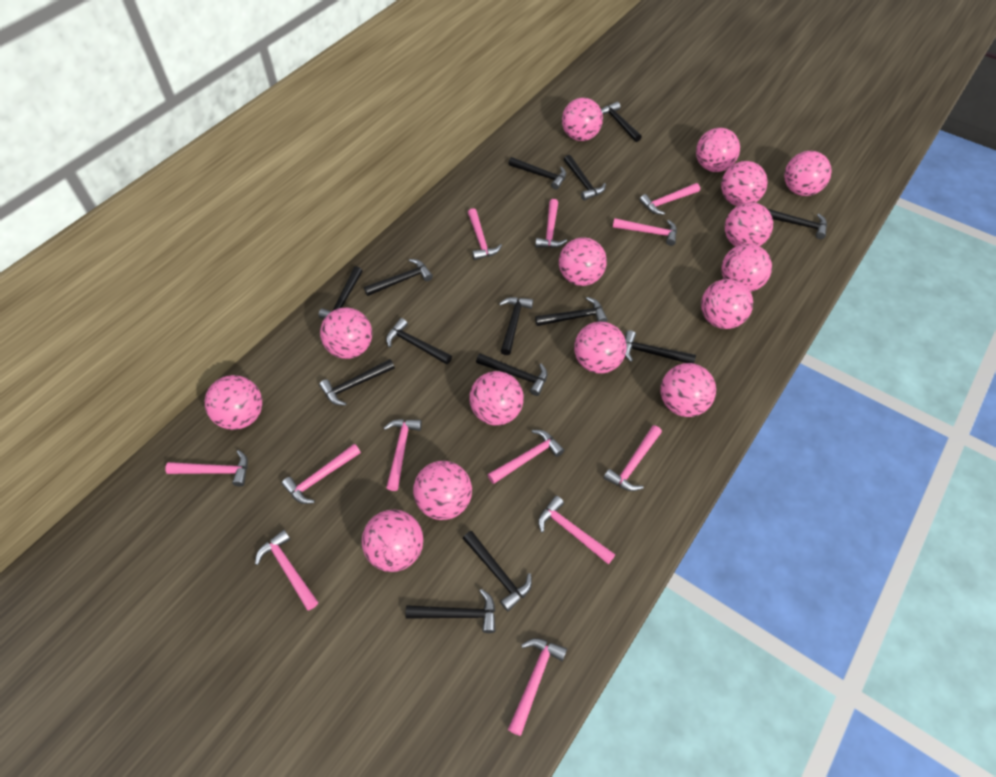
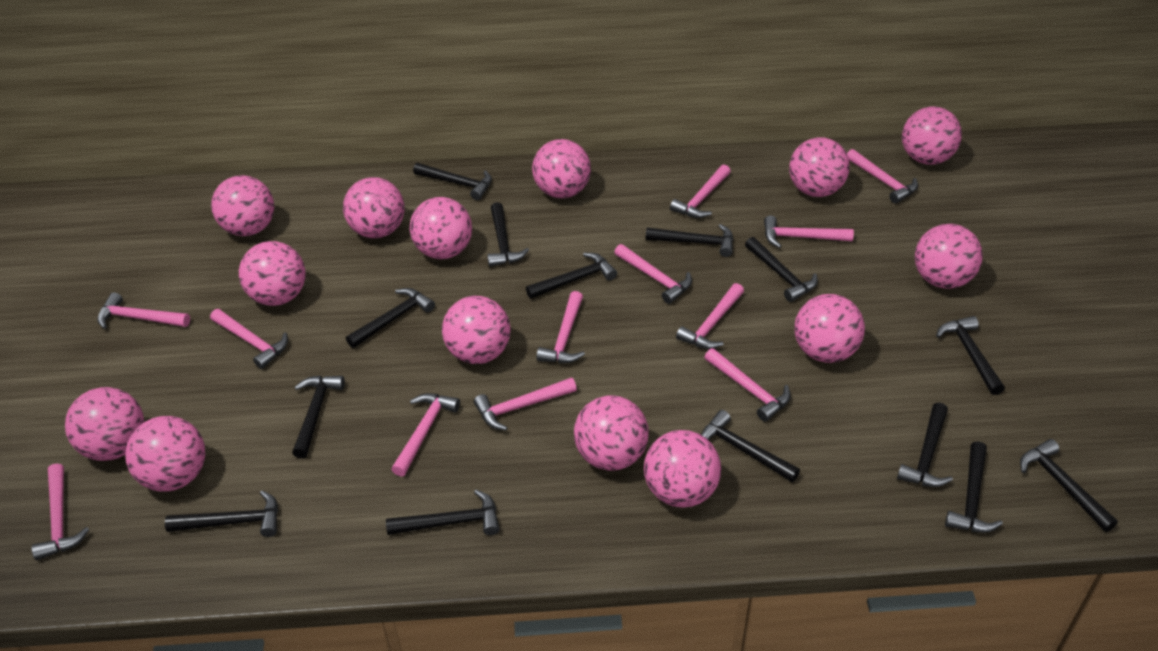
pink ball: [205,375,262,430] [320,308,372,359] [362,509,423,572] [413,461,472,520] [469,371,524,425] [559,237,607,286] [562,98,603,141] [574,321,627,374] [661,363,716,417] [696,128,740,172] [701,279,753,329] [721,161,768,206] [721,244,772,292] [725,202,773,247] [784,151,832,196] = 15 -> [65,387,144,461] [125,416,205,492] [211,175,274,236] [239,241,305,306] [343,177,405,238] [410,197,472,259] [442,296,511,364] [532,139,591,198] [574,395,649,471] [644,430,721,508] [789,137,850,197] [794,294,865,363] [902,107,962,165] [915,224,983,289] = 14

